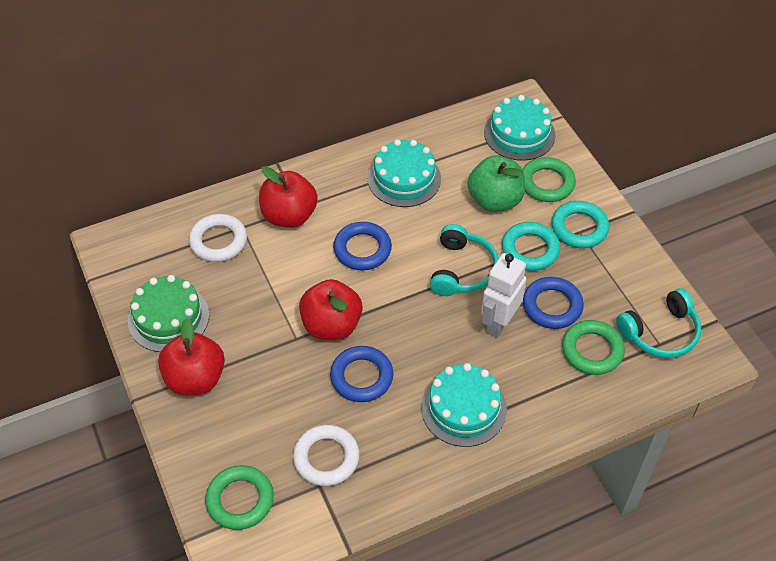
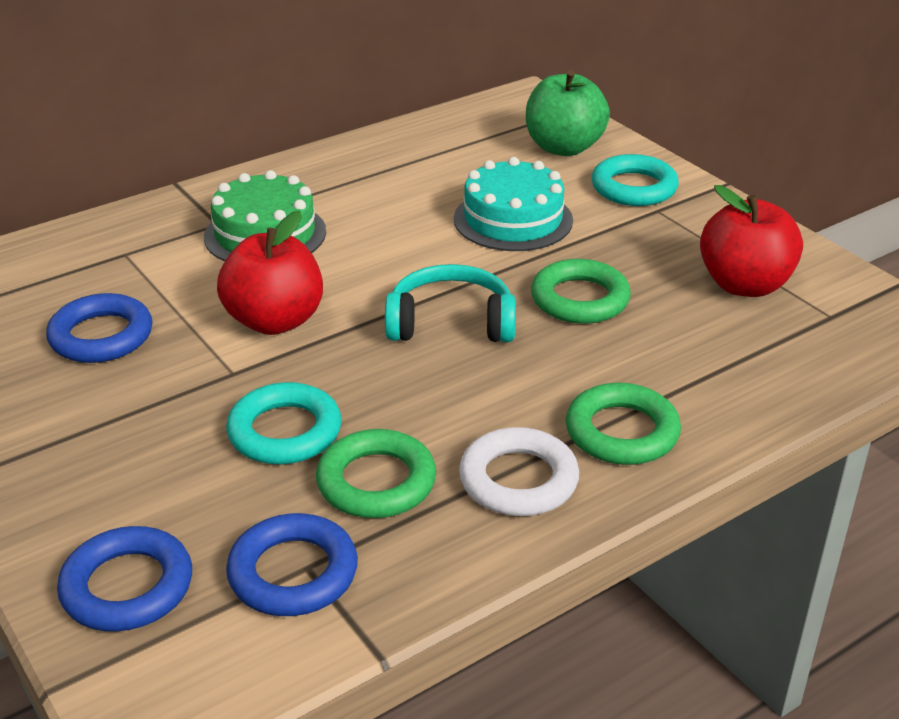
red apple: [158,318,225,395] [259,166,318,228] [299,279,363,340] = 3 -> [217,210,323,335] [700,185,803,297] = 2
turquoise cake: [368,139,441,207] [421,363,507,447] [484,95,555,161] = 3 -> [454,157,573,251] = 1
turquoise headphones: [430,224,498,296] [616,288,701,358] = 2 -> [385,264,516,342] = 1
white ring: [189,214,247,262] [293,425,360,486] = 2 -> [459,427,579,516] = 1
white robot: [481,253,526,338] = 1 -> none = 0

